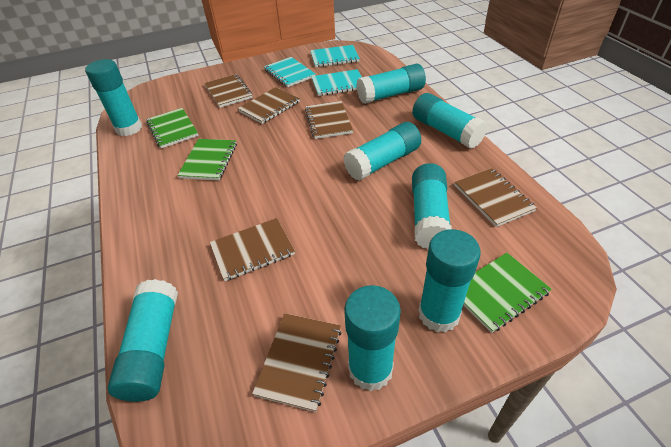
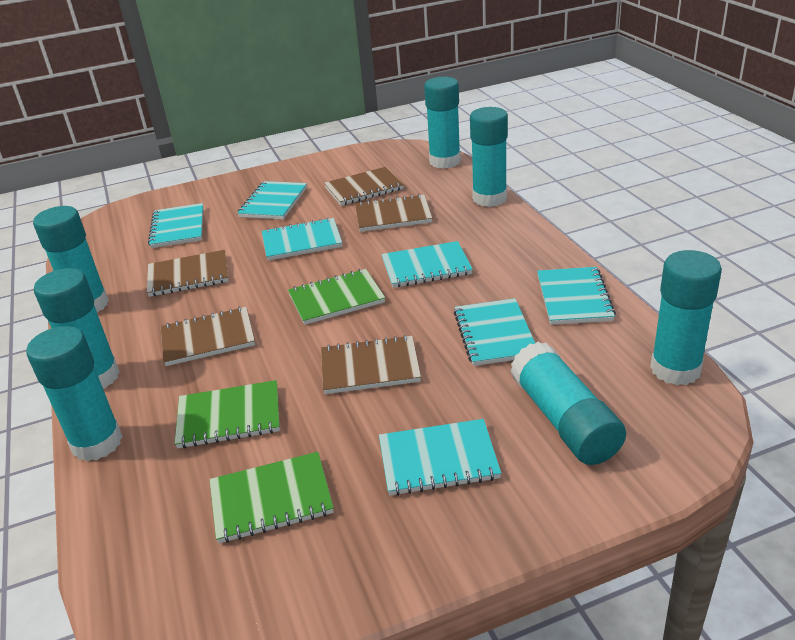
brown notebook: [205,74,253,108] [210,218,295,281] [238,87,300,124] [252,313,342,412] [305,101,353,139] [455,168,537,227] = 6 -> [147,250,229,297] [160,307,255,366] [321,335,421,394] [324,167,404,206] [355,194,432,232] = 5
turquoise glue stick: [85,59,142,136] [107,279,178,402] [343,122,421,181] [344,285,401,391] [357,64,426,104] [412,93,488,149] [412,163,452,249] [418,229,481,333] = 8 -> [26,326,123,461] [33,206,109,313] [34,268,120,389] [424,77,461,169] [470,107,508,207] [510,342,626,465] [650,250,722,385] = 7
turquoise notebook: [264,57,315,87] [310,45,360,67] [311,69,362,96] = 3 -> [148,203,204,248] [237,181,307,219] [262,217,342,261] [379,419,501,496] [382,241,473,288] [454,298,535,366] [537,267,616,325] = 7

